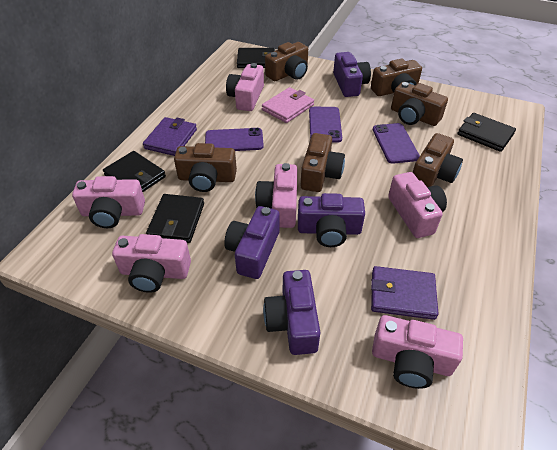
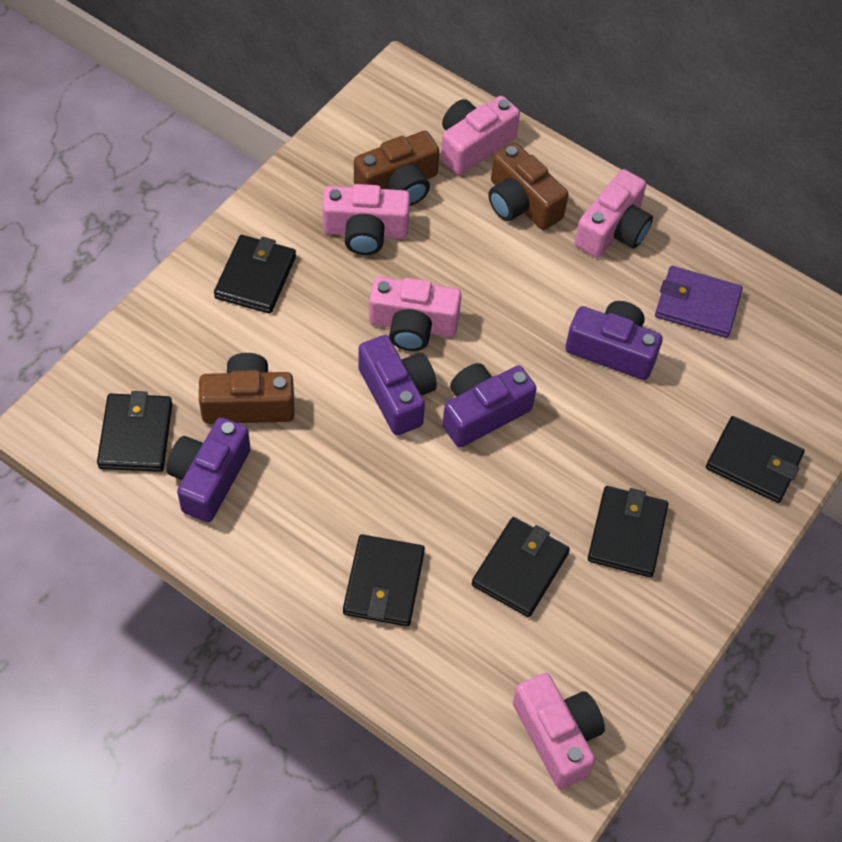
black wallet: [103,151,166,192] [146,194,204,243] [237,48,275,68] [457,113,516,152] = 4 -> [97,391,172,472] [214,235,296,314] [343,534,425,626] [472,517,570,617] [588,486,669,577] [706,416,805,503] = 6
brown camera: [174,143,237,192] [265,42,308,81] [301,133,345,192] [371,59,422,96] [391,82,448,126] [413,133,463,187] = 6 -> [199,353,294,424] [354,131,439,206] [488,143,568,230] = 3
pink camera: [72,176,145,228] [112,234,191,293] [226,63,264,111] [255,163,297,228] [372,315,463,389] [388,172,447,238] = 6 -> [322,184,410,255] [369,276,462,351] [441,96,520,175] [513,673,605,789] [575,169,653,258] = 5
pink wallet: [262,87,314,123] = 1 -> none = 0
purple phone: [205,128,264,151] [309,107,342,143] [373,123,420,164] = 3 -> none = 0
purple wallet: [143,117,197,156] [371,266,439,320] = 2 -> [655,266,743,338] = 1

